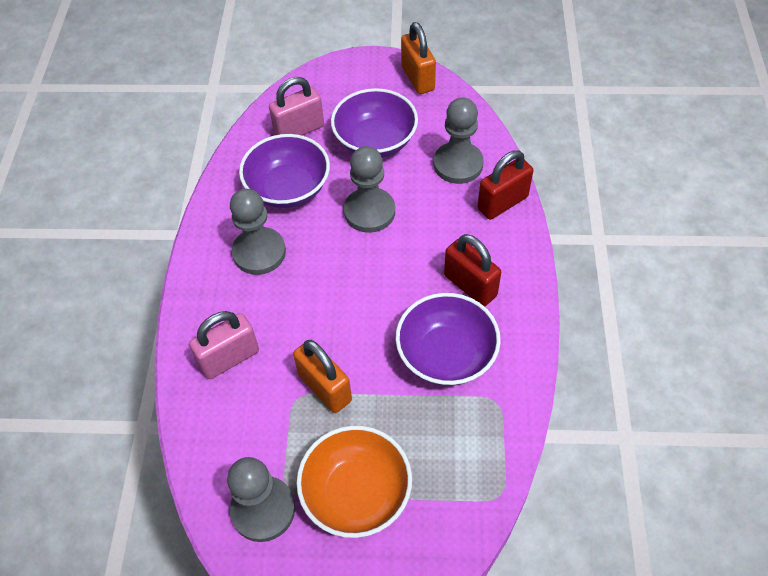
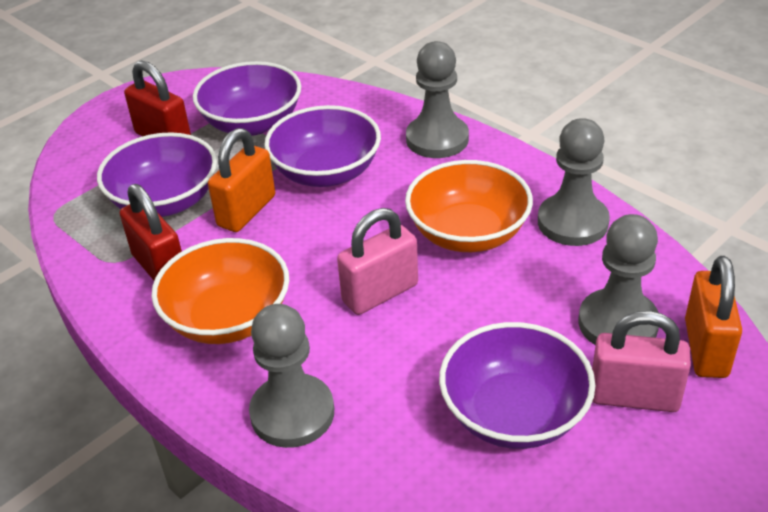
orange bowl: [296,426,412,538] = 1 -> [151,238,289,344] [405,160,533,252] = 2
purple bowl: [239,134,330,208] [331,88,418,158] [395,293,501,386] = 3 -> [97,132,217,217] [193,61,301,136] [264,105,381,187] [439,322,595,449] = 4

